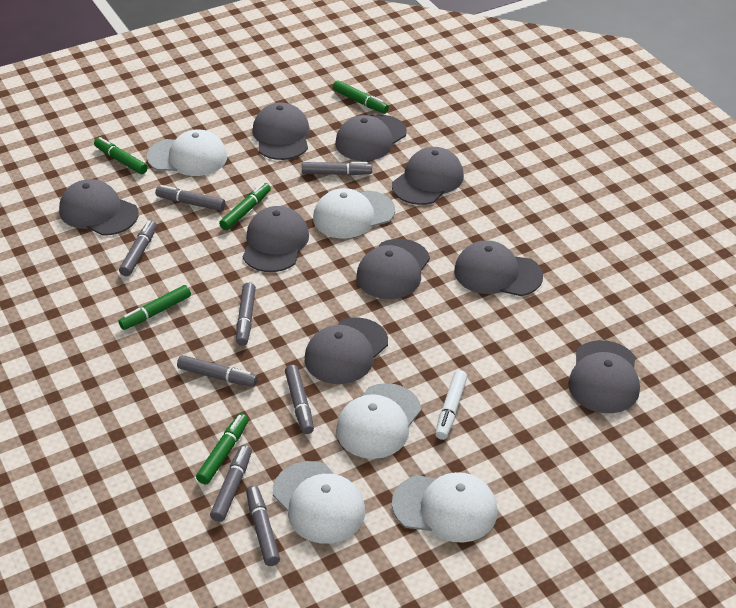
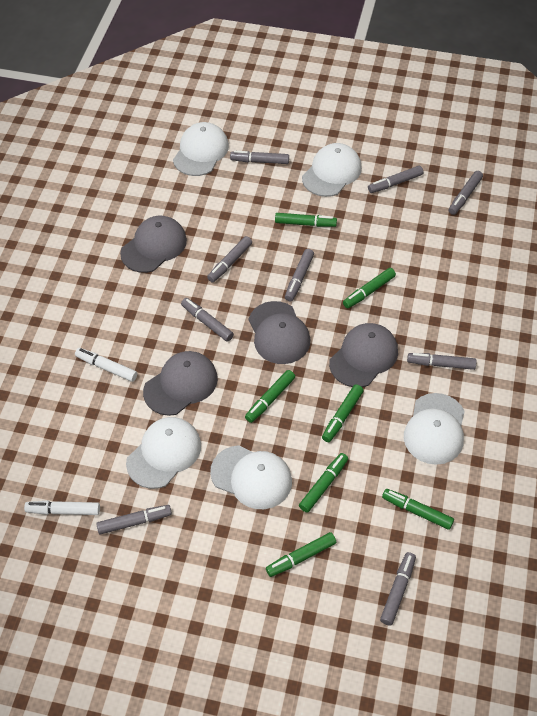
green marker: [94,137,148,174] [118,285,191,330] [196,414,249,484] [219,183,271,230] [333,80,389,113] = 5 -> [245,370,295,423] [266,532,336,577] [275,213,337,227] [299,453,348,513] [322,384,364,442] [343,268,396,308] [382,489,454,530] = 7
grey cap: [59,179,138,236] [243,206,309,272] [252,103,310,160] [305,318,388,384] [335,115,407,161] [356,239,430,299] [392,147,464,205] [454,240,543,296] [568,340,640,413] = 9 -> [120,216,187,273] [143,351,218,416] [249,301,310,364] [329,323,398,387] = 4
grey marker: [119,220,157,276] [155,185,225,211] [177,355,258,387] [210,445,252,522] [236,283,256,346] [246,485,280,566] [285,365,314,434] [302,162,372,175] = 8 -> [96,505,172,535] [181,298,234,342] [207,236,252,282] [230,151,289,164] [285,249,314,302] [368,166,423,193] [380,552,416,625] [407,353,476,370] [449,171,483,215] = 9
white marker: [435,370,467,440] = 1 -> [24,501,100,515] [75,348,137,382] = 2

